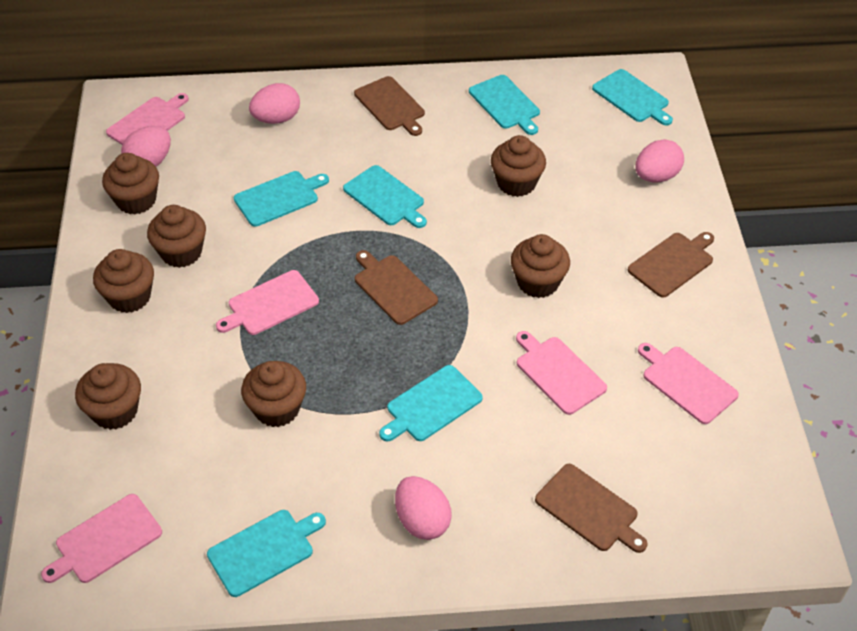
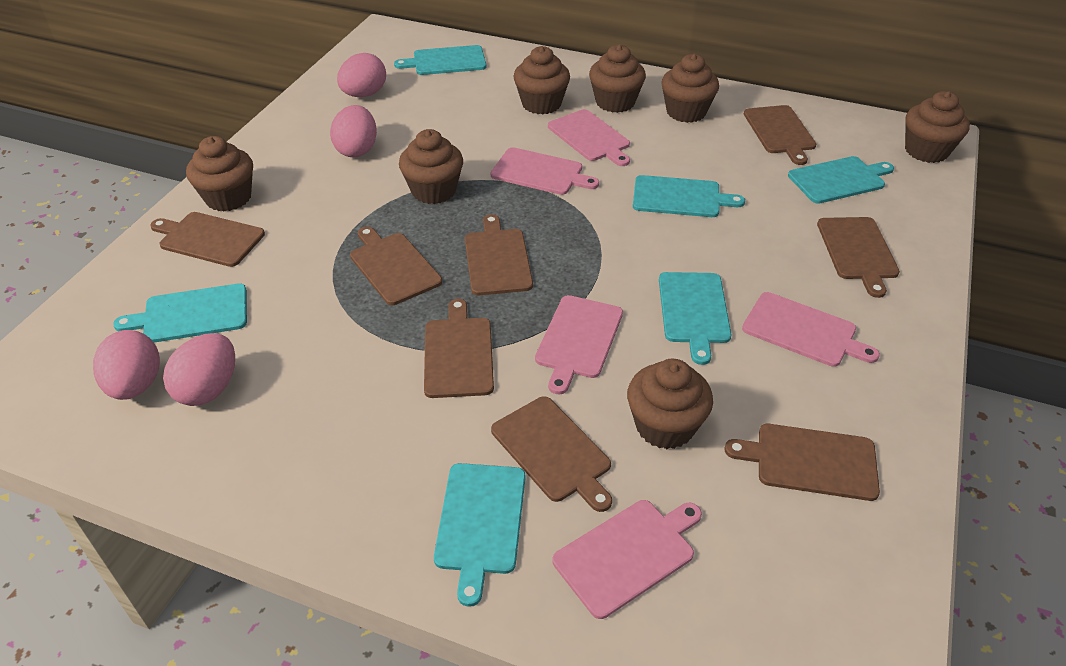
brown cutting board: [354,76,425,136] [355,250,438,325] [535,464,647,553] [628,232,714,298] = 4 -> [150,212,265,267] [350,227,442,305] [424,299,494,398] [465,214,533,295] [491,396,612,512] [724,424,880,501] [744,105,816,165] [817,217,900,298] = 8

